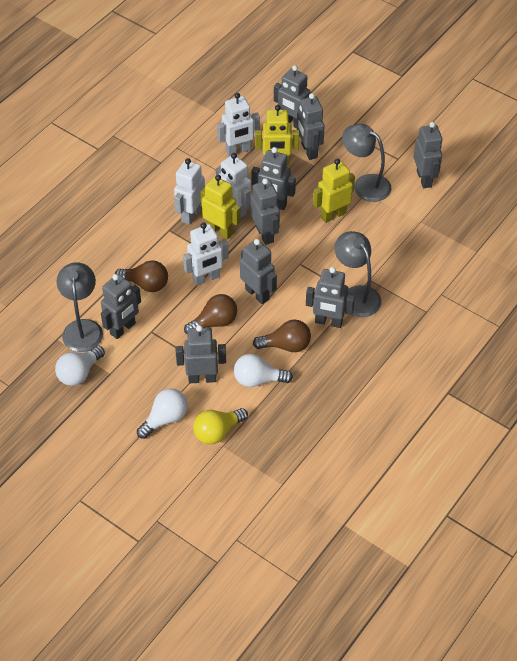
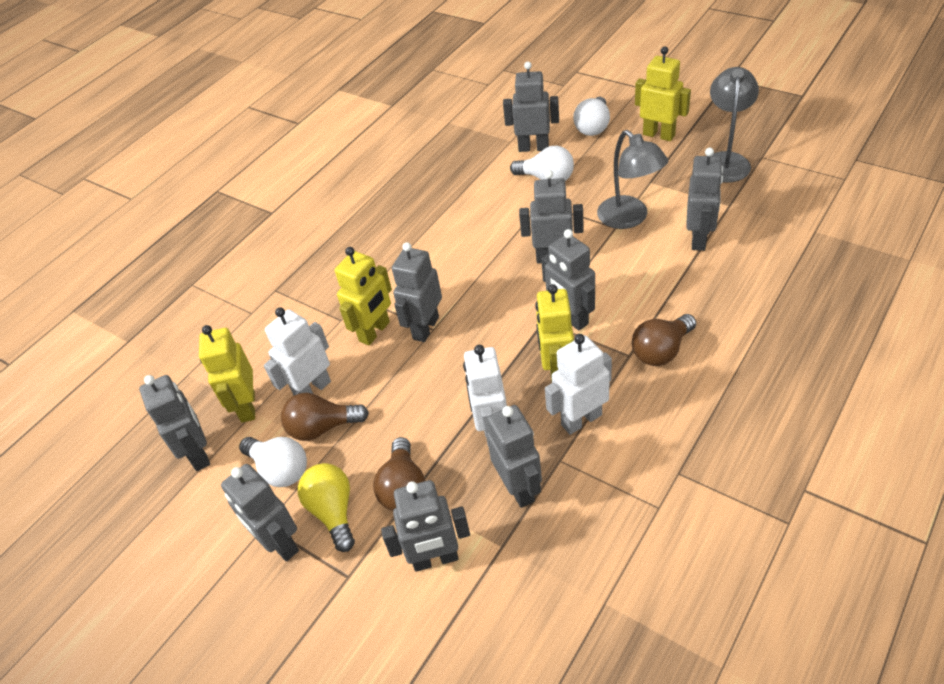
grey lamp: [56,262,103,352] [334,231,381,317] [342,124,392,202] = 3 -> [597,130,668,229] [710,67,759,183] = 2
white robot: [174,158,205,225] [183,223,229,286] [216,153,251,218] [217,93,260,156] = 4 -> [264,307,331,395] [463,345,507,444] [545,334,612,435] = 3
yellow robot: [200,175,241,239] [255,105,299,166] [313,159,355,223] = 3 -> [199,325,255,423] [335,247,392,346] [535,284,574,381] [635,46,691,141] = 4

